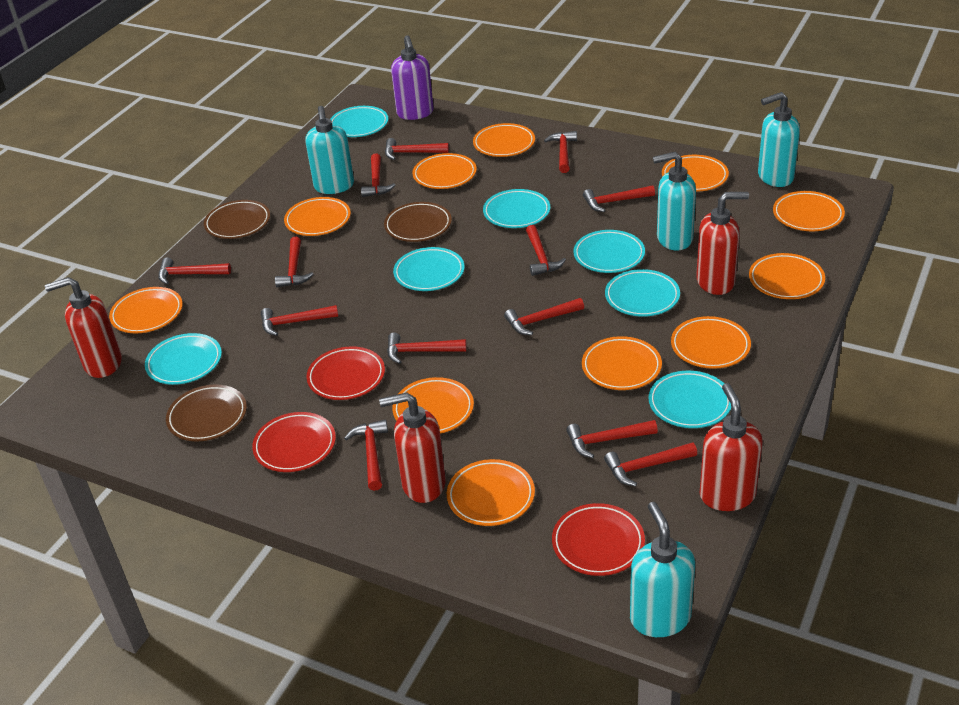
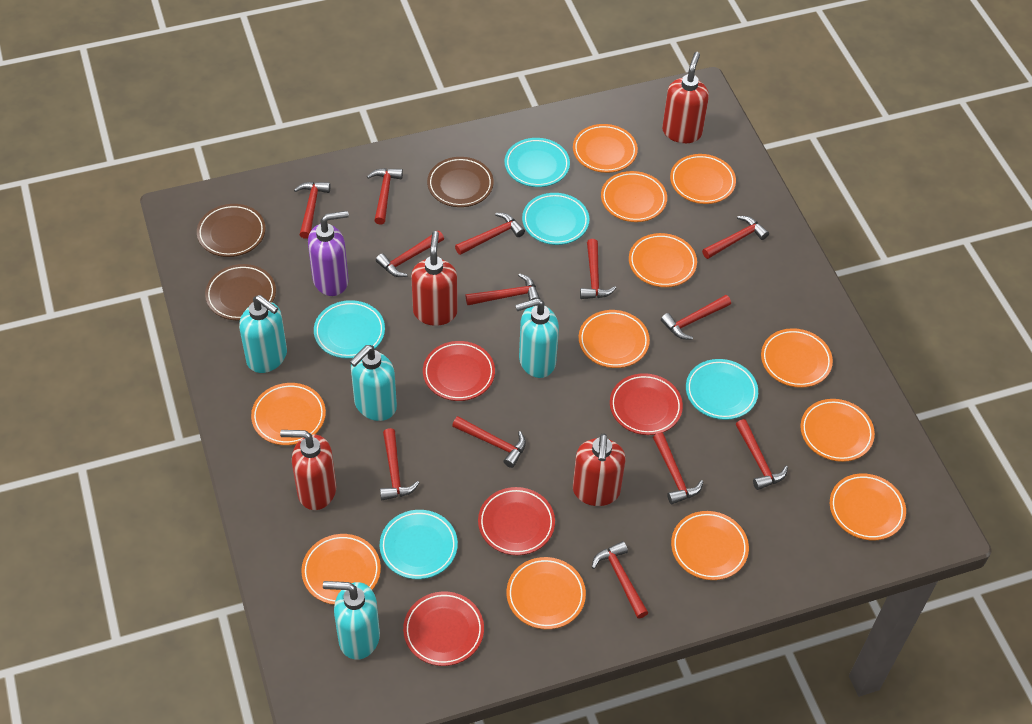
orange plate: [109,287,183,333] [284,197,351,236] [392,377,474,433] [412,153,477,189] [447,459,535,526] [473,123,535,157] [582,336,662,390] [662,155,729,192] [671,316,751,369] [749,253,825,299] [773,191,845,231] = 11 -> [251,383,326,445] [301,534,381,605] [506,557,586,629] [573,124,638,173] [579,310,650,368] [601,171,667,222] [629,233,697,287] [670,154,736,204] [671,511,749,580] [761,328,833,388] [801,399,875,462] [830,473,906,540] = 12
red plate: [252,412,336,472] [306,346,385,400] [552,503,645,576] = 3 -> [403,591,484,666] [423,341,495,401] [478,487,555,555] [610,373,683,435] = 4
turquoise plate: [145,333,222,385] [330,106,388,137] [393,247,465,291] [483,189,550,228] [573,230,645,273] [605,269,680,317] [649,371,731,428] = 7 -> [314,300,385,359] [380,510,458,579] [505,138,570,187] [522,193,589,245] [686,359,758,420] = 5

